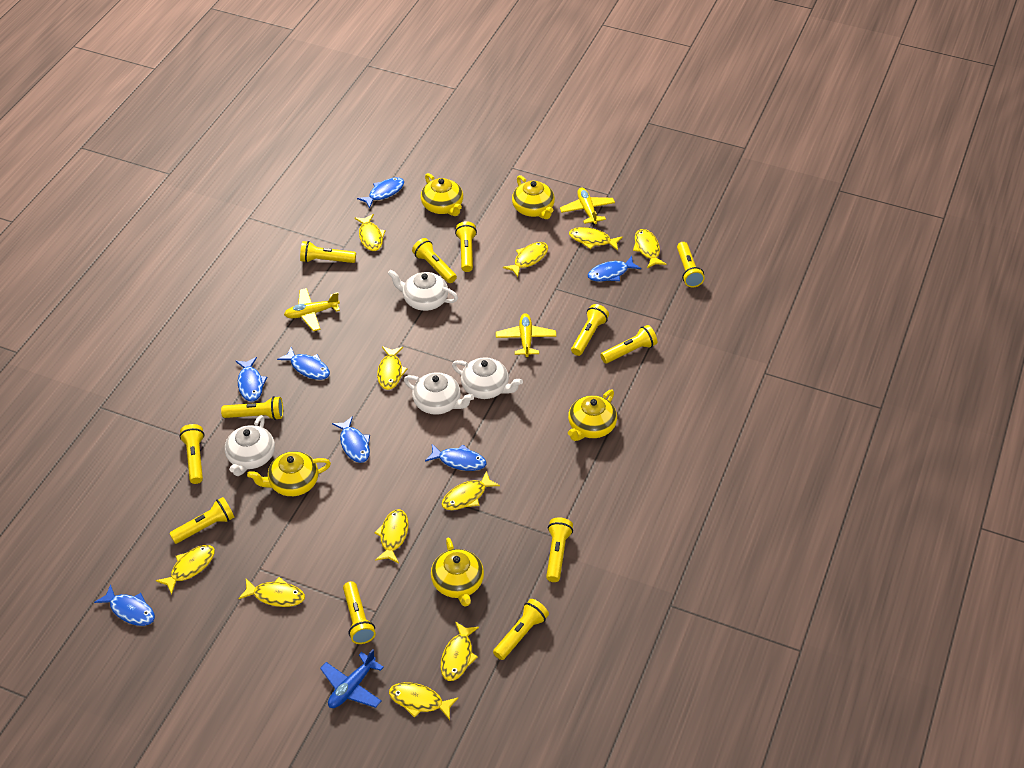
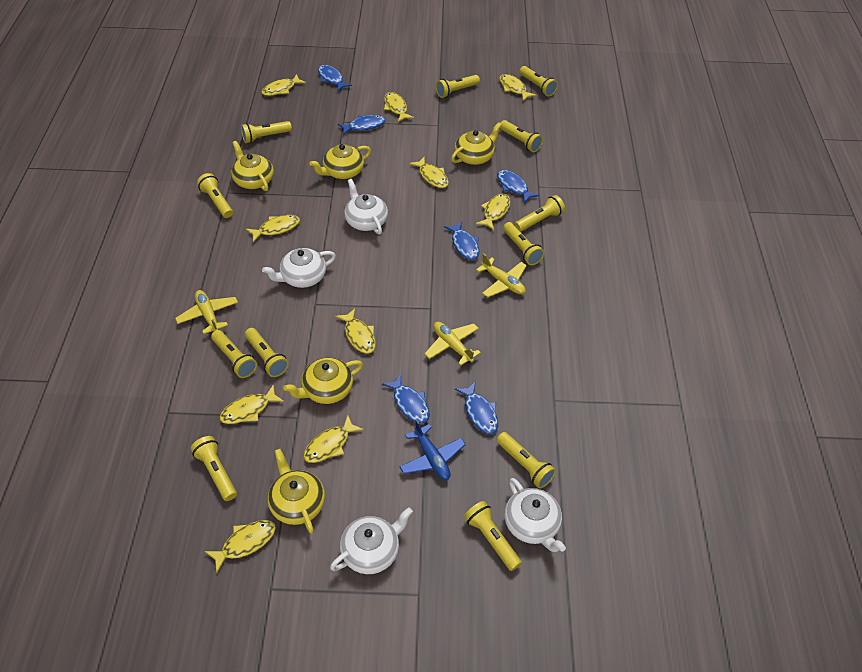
blue fish: [94,584,155,626] [236,357,267,401] [277,347,330,380] [332,416,370,463] [357,177,404,209] [425,444,487,471] [588,256,641,282] = 7 -> [318,65,352,91] [338,115,386,135] [382,374,430,423] [444,222,479,260] [455,381,498,434] [497,170,539,204] = 6
yellow fish: [156,545,215,595] [238,577,305,607] [354,214,386,251] [374,509,409,563] [377,346,408,390] [389,682,458,720] [441,621,479,681] [442,471,500,510] [503,242,548,277] [569,227,623,251] [633,229,667,268] = 11 -> [205,520,276,573] [220,384,284,424] [246,215,300,242] [262,74,306,96] [304,415,364,463] [335,309,376,354] [384,92,414,122] [409,157,449,188] [476,194,510,230] [499,74,536,101] = 10

